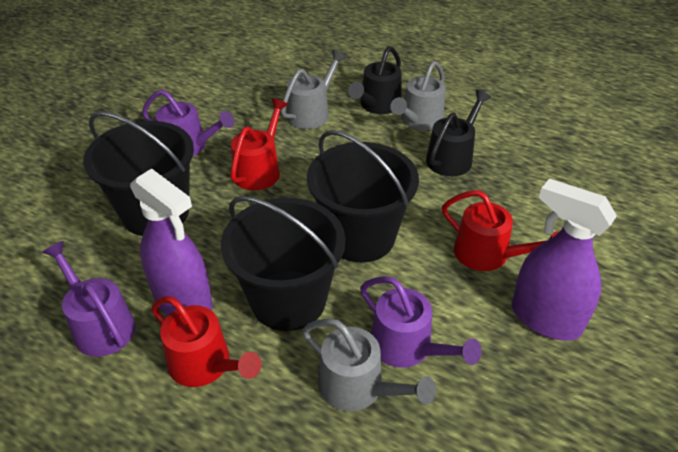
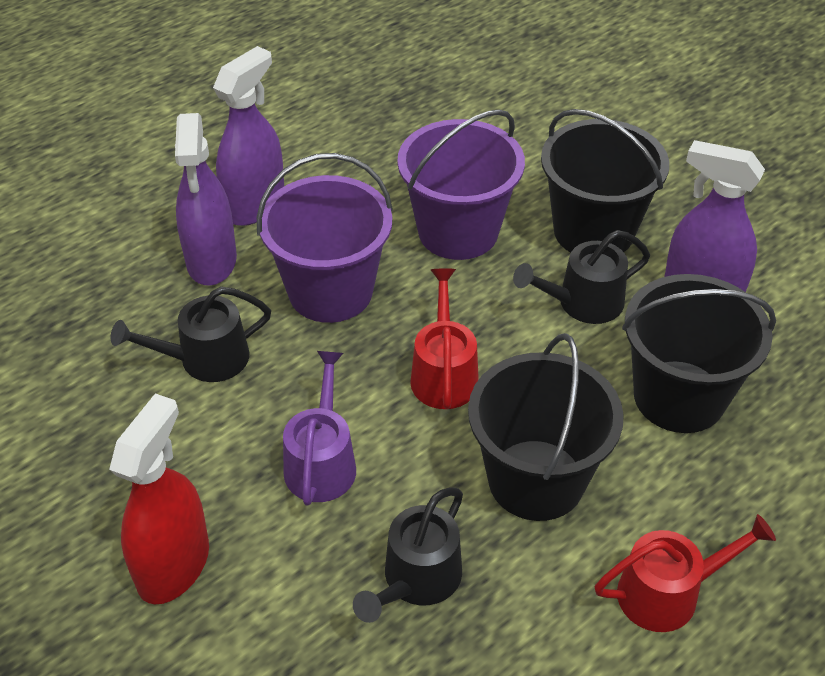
black watering can: [348,46,402,114] [426,90,491,176] = 2 -> [111,287,271,382] [353,487,463,623] [513,230,650,324] = 3
grey watering can: [281,50,346,129] [302,319,436,411] [390,61,446,130] = 3 -> none = 0
purple bucket: none = 0 -> [257,153,393,323] [397,110,525,260] = 2
purple spray bottle: [130,168,213,315] [512,178,617,341] = 2 -> [175,113,237,286] [213,46,284,226] [664,140,765,292] = 3
purple watering can: [42,241,135,357] [142,89,234,156] [360,276,482,367] = 3 -> [283,351,356,506] = 1
red spray bottle: none = 0 -> [109,393,209,604] = 1
red watering can: [151,296,261,387] [230,98,288,190] [442,190,559,271] = 3 -> [410,268,479,409] [595,514,776,632] = 2

